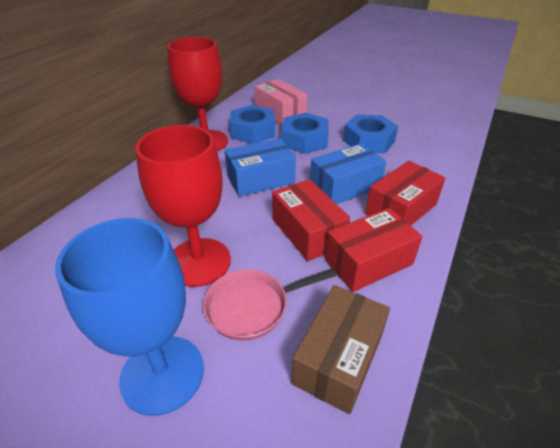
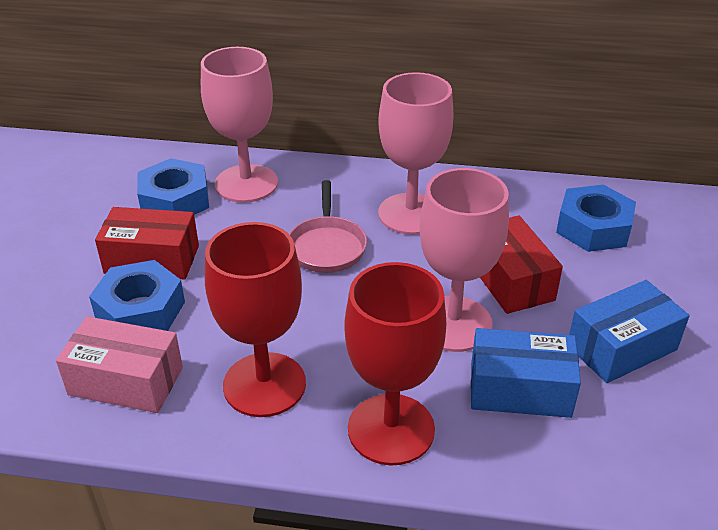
blue goblet: [55,218,204,416] = 1 -> none = 0
brown box: [291,285,390,414] = 1 -> none = 0
pink goblet: none = 0 -> [201,47,278,203] [378,72,454,235] [420,168,509,352] = 3
red box: [272,179,350,261] [325,208,423,292] [365,161,445,226] = 3 -> [95,207,199,280] [480,215,563,314] = 2

